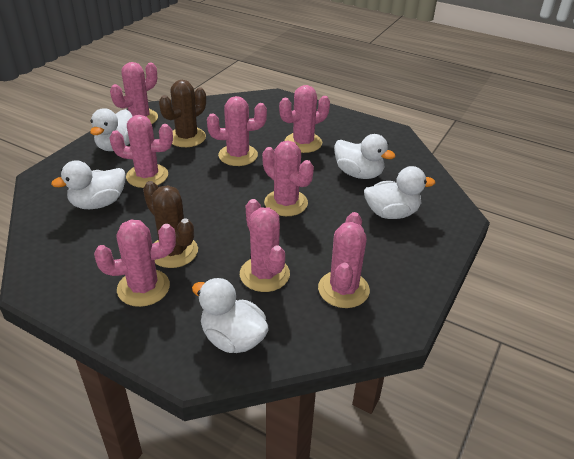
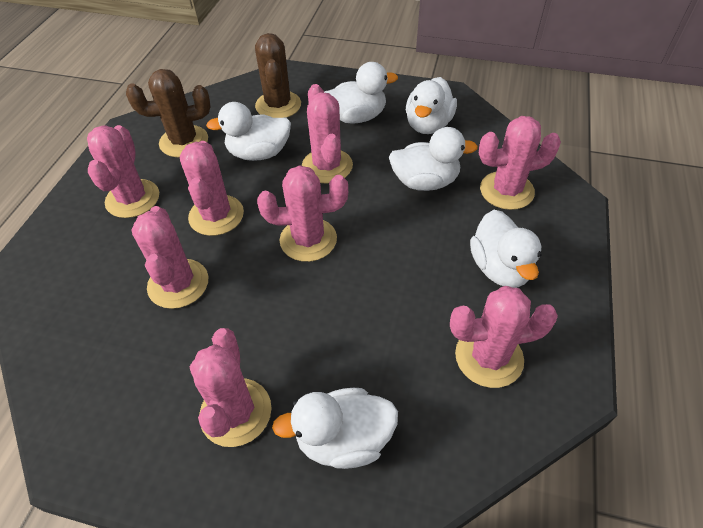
white duck: [51,160,126,209] [90,108,133,151] [192,278,269,353] [334,134,396,179] [364,166,435,219] = 5 -> [206,102,291,161] [272,388,398,469] [324,62,398,124] [389,127,478,191] [406,77,457,134] [470,210,542,288] = 6

